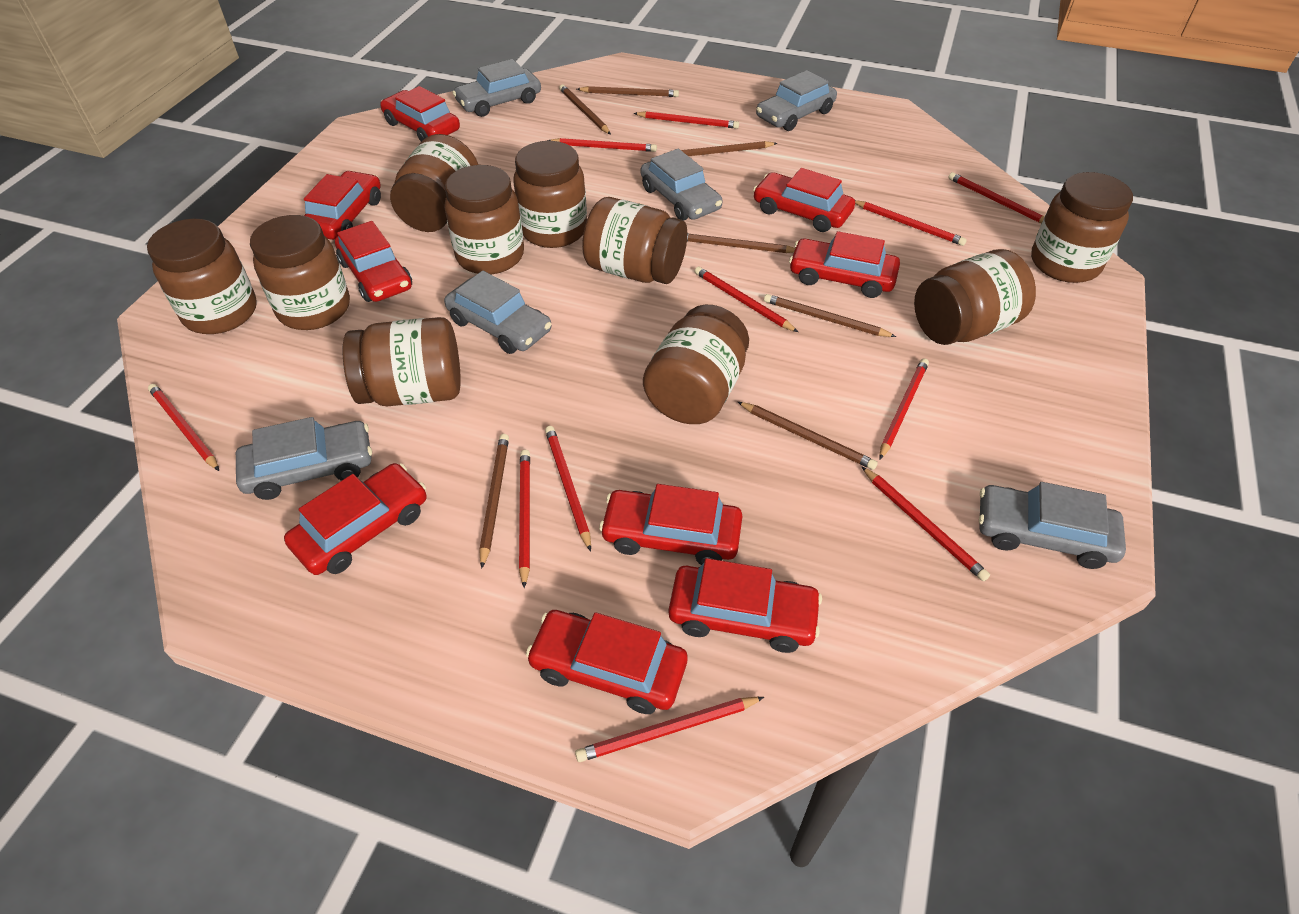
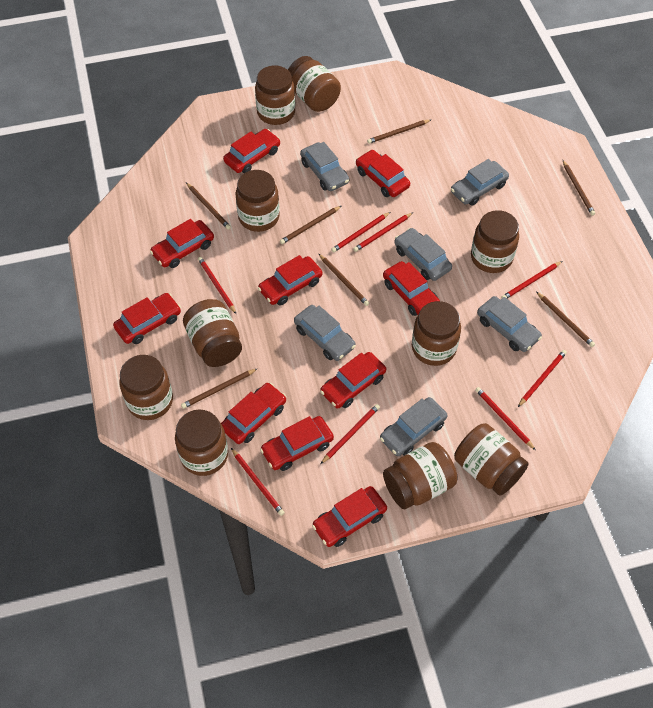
red car: [284,463,427,575] [304,171,381,240] [335,221,412,302] [380,86,460,141] [526,610,687,714] [599,484,742,565] [669,558,822,653] [753,168,855,232] [789,231,900,298] = 9 -> [113,293,181,344] [150,219,214,268] [221,383,286,444] [223,129,280,173] [258,255,323,306] [260,416,334,471] [312,486,387,547] [320,352,386,409] [356,150,410,197] [383,261,440,316] = 10
red pencil: [148,384,219,471] [519,450,530,588] [545,426,591,552] [547,138,657,152] [575,697,764,762] [634,111,739,129] [694,266,798,332] [855,200,967,246] [862,467,990,581] [879,358,929,460] [948,172,1044,223] = 11 -> [198,257,236,314] [231,448,285,516] [321,404,380,464] [331,212,390,253] [353,212,413,252] [475,387,536,450] [501,261,562,299] [518,350,567,407] = 8

